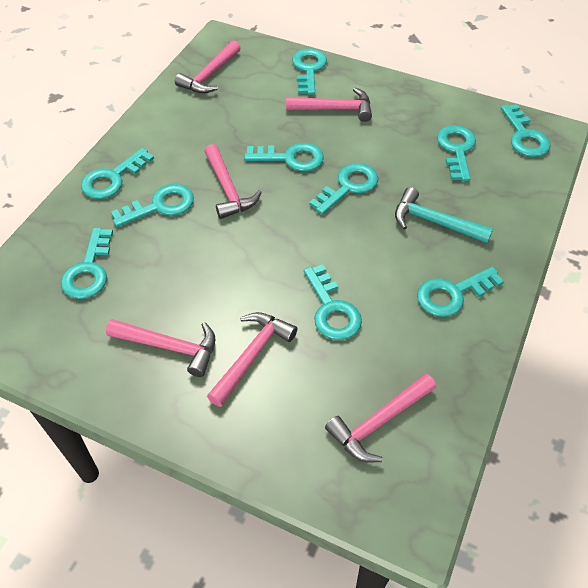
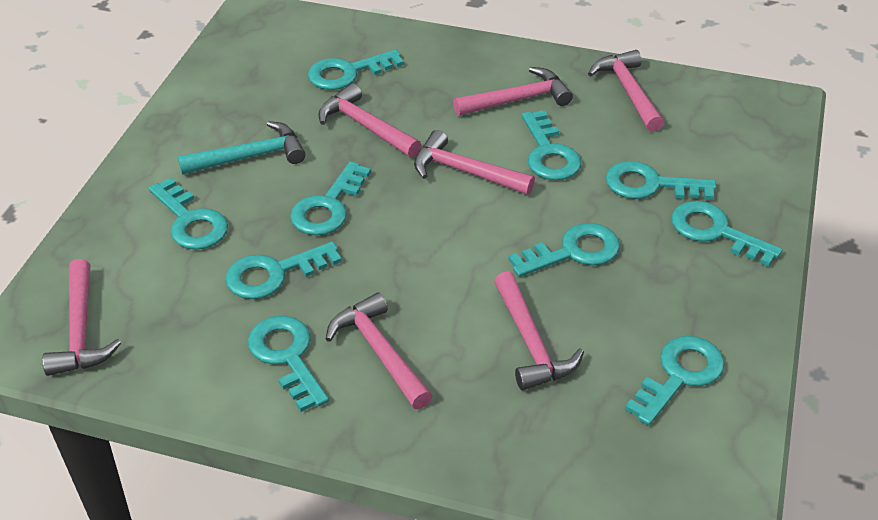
pink hammer: [106,319,215,377] [175,40,240,93] [204,144,262,219] [207,312,297,407] [286,87,372,122] [325,373,436,463] = 6 -> [42,259,121,376] [318,83,421,158] [326,292,432,409] [414,130,535,195] [453,67,573,116] [494,271,584,390] [588,50,664,132] = 7

